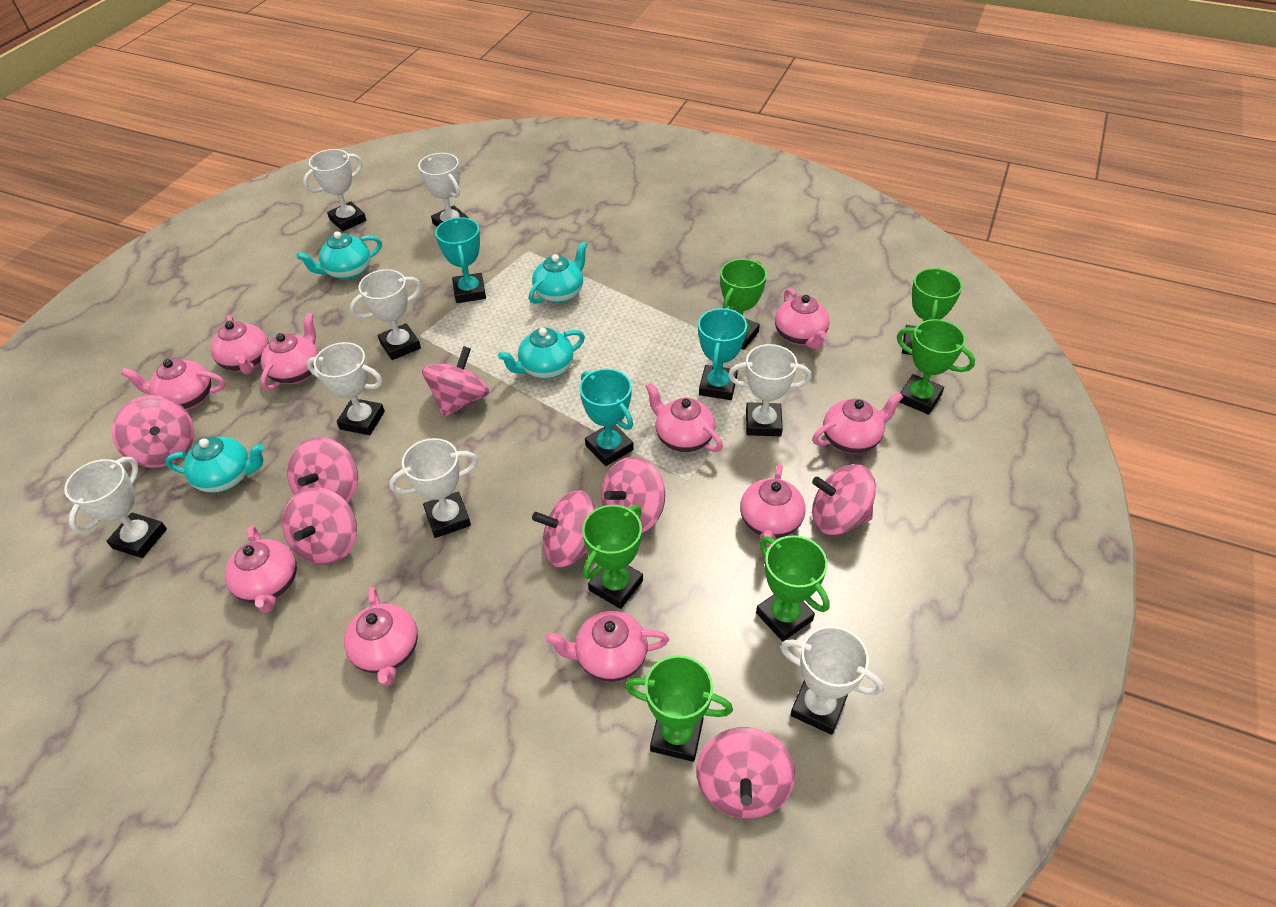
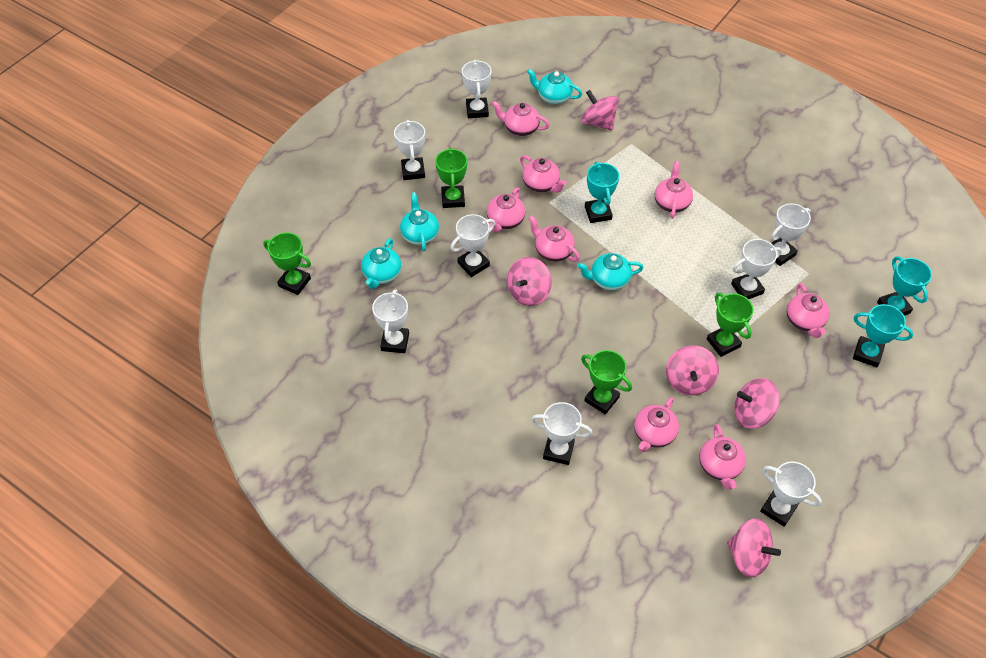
green trophy: [582,505,643,609] [625,655,733,762] [720,259,767,350] [756,535,830,642] [897,319,975,415] [902,268,963,355] = 6 -> [263,232,311,295] [435,147,467,208] [581,350,632,414] [707,293,754,357] = 4
pink spinning top: [112,395,194,468] [282,487,357,565] [287,437,358,503] [422,346,489,418] [532,490,595,567] [601,457,665,533] [696,727,795,819] [812,464,876,535] = 8 -> [507,257,552,306] [581,90,619,131] [666,345,719,395] [727,518,781,578] [734,378,780,429] = 5
pink teapot: [121,359,225,410] [211,315,269,375] [225,525,297,613] [261,313,318,390] [344,587,418,686] [545,611,669,682] [645,383,723,452] [740,464,805,548] [775,288,830,349] [812,392,903,454] = 10 -> [487,187,525,233] [492,101,550,136] [520,155,567,193] [528,215,580,262] [634,397,679,452] [655,161,693,219] [699,424,746,490] [787,283,829,338] = 8

